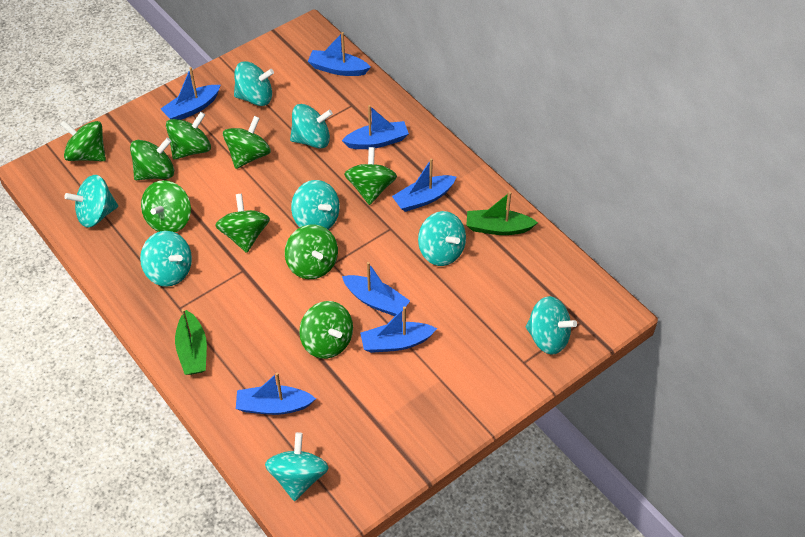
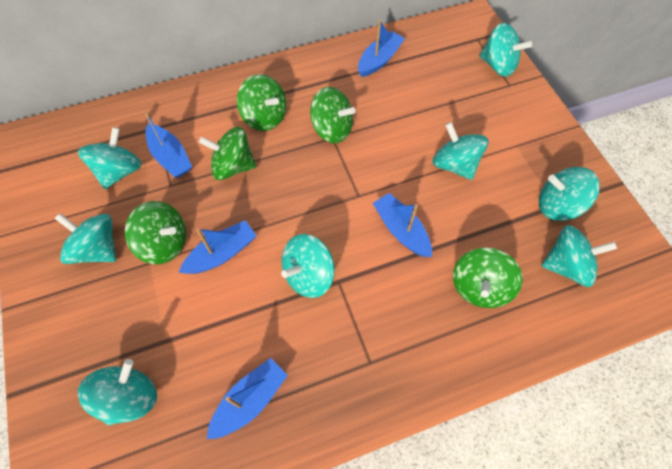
blue boat: [161,67,221,120] [236,373,316,415] [308,32,371,76] [342,105,409,149] [342,262,410,316] [360,306,437,353] [392,158,457,212] = 7 -> [145,113,192,178] [179,220,257,274] [207,358,288,439] [358,20,405,77] [373,193,432,257] = 5
green boat: [175,309,207,375] [466,192,538,235] = 2 -> none = 0
green spinning top: [60,120,106,161] [130,137,174,180] [141,180,191,232] [166,112,211,160] [215,194,270,253] [223,116,271,169] [285,224,338,279] [299,301,353,359] [344,147,397,205] = 9 -> [125,201,186,264] [199,127,257,180] [237,74,286,131] [310,87,356,143] [453,248,523,308] = 5

